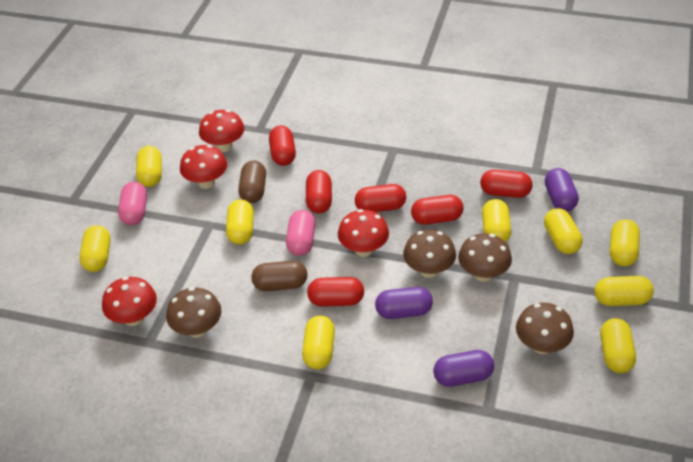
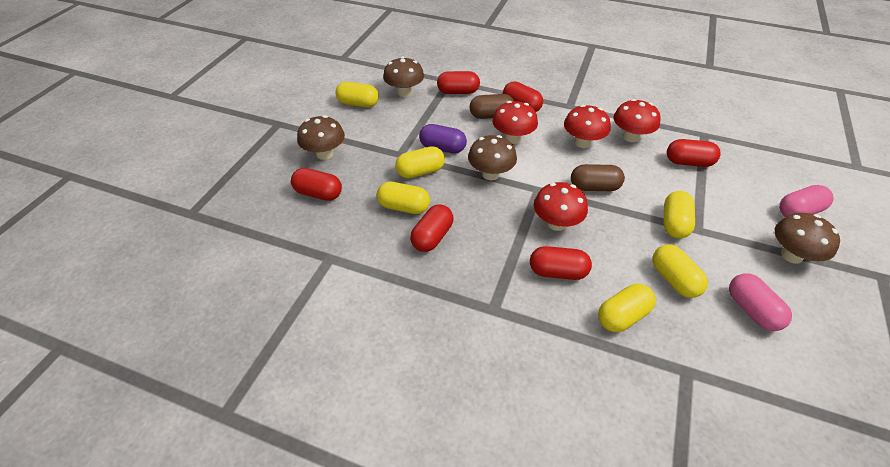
purple capsule: [375,287,433,319] [433,350,494,387] [545,168,579,211] = 3 -> [419,124,467,154] = 1
yellow capsule: [80,226,111,272] [136,146,162,187] [226,199,254,245] [302,315,335,369] [482,199,511,242] [544,208,583,254] [594,276,654,306] [600,318,636,373] [610,219,640,266] = 9 -> [335,82,379,107] [377,182,430,214] [395,146,445,178] [598,284,656,332] [652,245,708,298] [664,191,695,238] = 6

